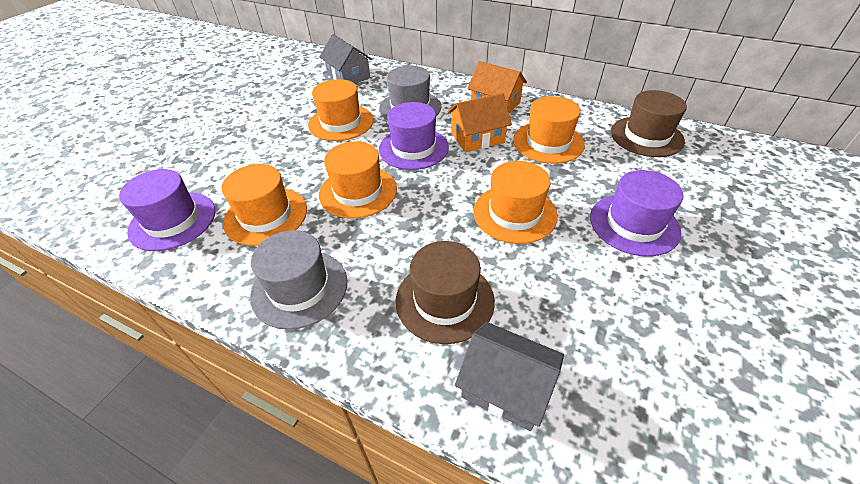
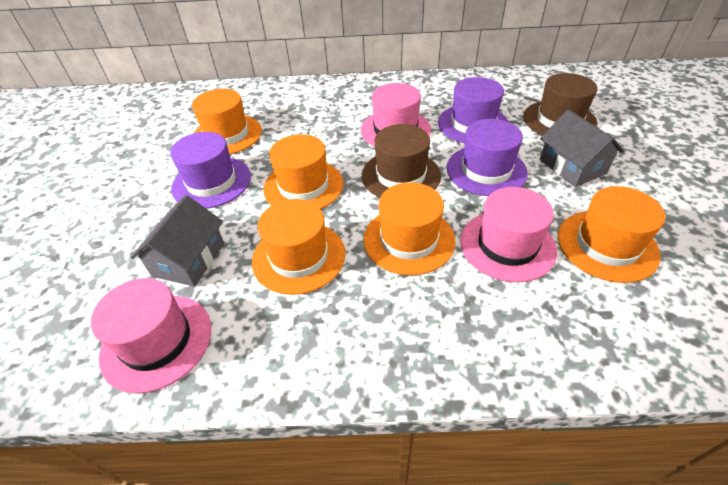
grey hat: [250,230,347,330] [379,66,442,120] = 2 -> none = 0
orange house: [448,93,512,152] [467,61,527,113] = 2 -> none = 0
pink hat: none = 0 -> [91,278,211,393] [361,83,431,147] [460,187,557,282] = 3

